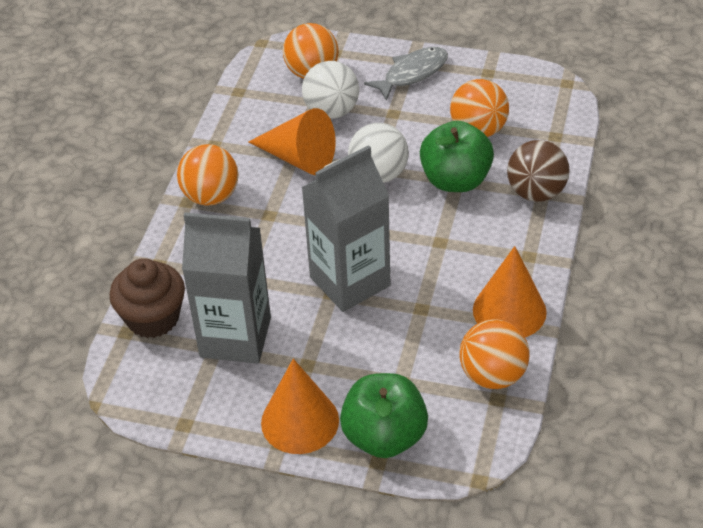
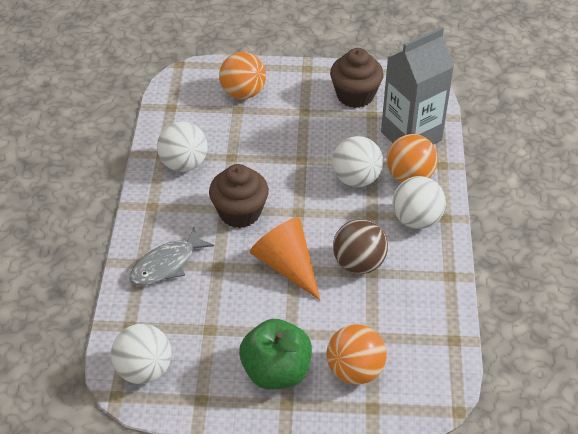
brown cupcake: [109,258,185,338] = 1 -> [209,164,269,228] [330,48,384,108] = 2
green apple: [340,373,428,458] [420,121,494,192] = 2 -> [239,319,312,390] = 1
grey carton: [182,212,271,364] [301,145,390,312] = 2 -> [381,27,454,145] = 1
orange ball: [177,144,238,206] [283,23,339,79] [450,79,509,137] [459,319,530,389] = 4 -> [219,52,266,99] [326,324,387,385] [387,134,438,183] = 3
orange cone: [249,108,336,175] [261,359,339,454] [473,246,547,337] = 3 -> [250,217,320,300] = 1
white ball: [302,61,359,119] [348,123,409,183] = 2 -> [111,324,172,384] [157,122,207,172] [332,136,383,187] [392,176,446,229] = 4

